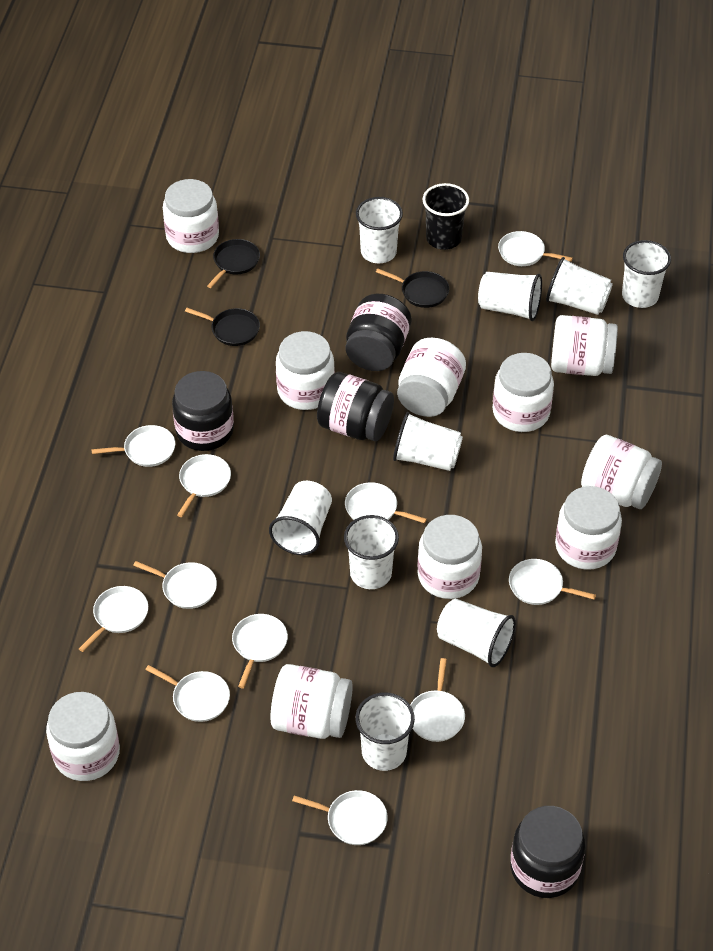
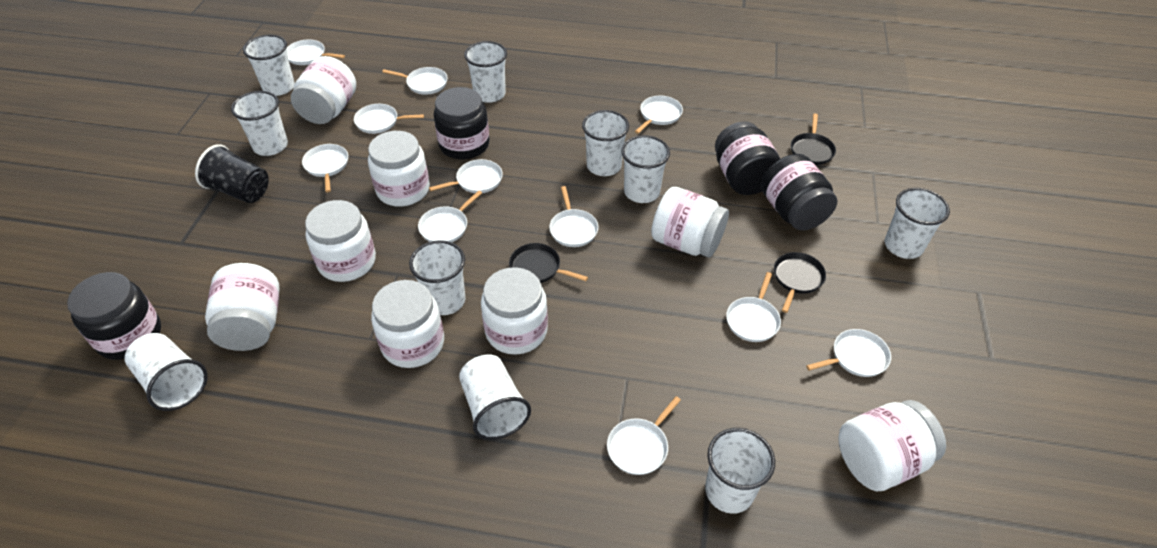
white cup: [269,481,332,555] [344,515,399,589] [355,692,415,771] [356,197,403,263] [393,412,463,471] [437,599,516,667] [478,272,542,321] [546,257,613,315] [622,240,671,308] = 9 -> [125,333,208,411] [231,91,288,156] [243,35,295,96] [409,240,466,315] [459,354,531,440] [464,41,507,103] [582,110,629,176] [621,135,670,203] [705,428,775,514] [885,188,950,259] = 10
white jar: [46,692,120,781] [163,179,219,253] [271,664,353,739] [276,331,335,410] [397,338,466,417] [417,515,482,599] [493,353,554,432] [551,315,618,376] [555,486,622,570] [581,435,662,509] = 10 -> [205,263,280,351] [291,56,356,124] [305,200,376,282] [368,131,430,206] [371,280,444,368] [481,267,548,355] [651,187,729,257] [839,400,946,491] = 8

